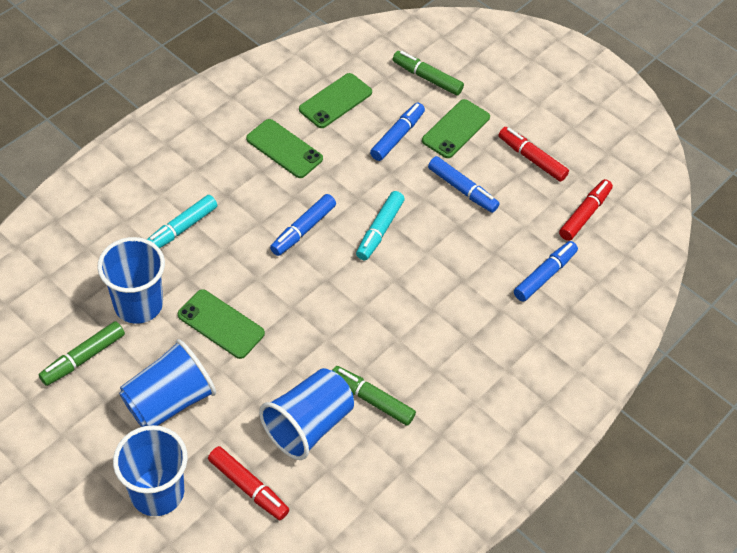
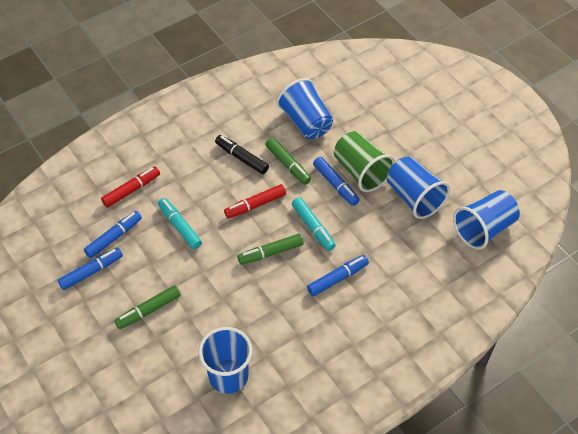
black marker: none = 0 -> [215,135,269,174] = 1
green cup: none = 0 -> [334,131,395,192] = 1
green phone: [178,289,265,359] [246,119,323,178] [299,73,372,128] [422,99,490,158] = 4 -> none = 0
red marker: [208,446,290,520] [498,127,569,182] [559,179,613,241] = 3 -> [101,166,160,208] [224,184,286,219] = 2

